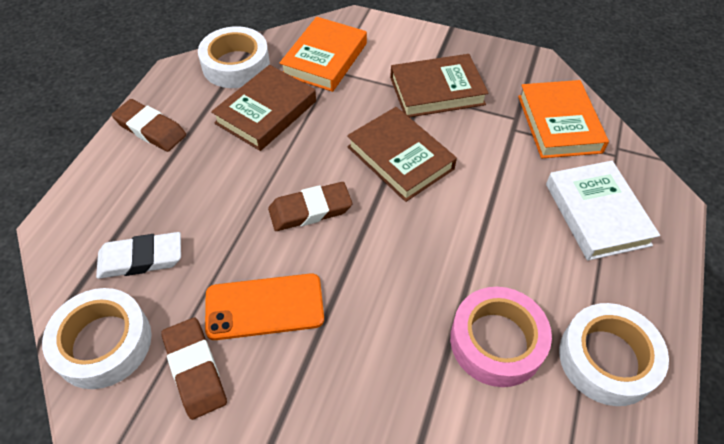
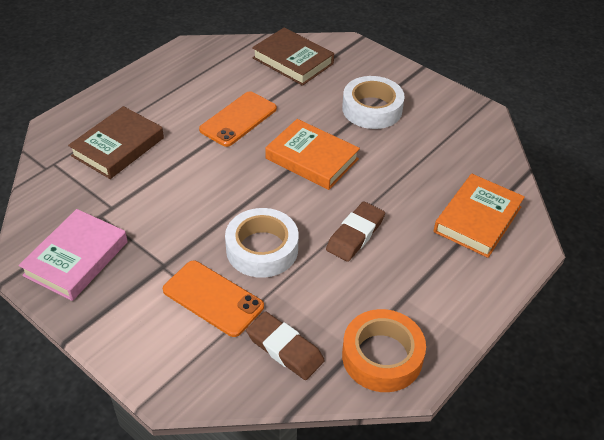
brown book: [211,65,316,151] [347,107,457,202] [390,54,489,117] = 3 -> [68,106,164,179] [252,27,334,86] = 2
brown eraser: [112,99,186,152] [161,318,227,420] [268,182,352,231] = 3 -> [246,311,325,380] [326,201,385,262] = 2
orange phone: [205,273,324,340] = 1 -> [163,261,264,337] [199,91,277,147] = 2
orange tape: none = 0 -> [342,309,426,392] = 1
pink book: none = 0 -> [18,209,128,301] = 1
pink tape: [450,287,552,387] = 1 -> none = 0
white book: [546,161,660,260] = 1 -> none = 0
white eraser: [96,232,181,279] = 1 -> none = 0
white tape: [42,288,152,389] [198,26,270,88] [559,303,669,406] = 3 -> [225,208,299,278] [342,76,405,129] = 2

